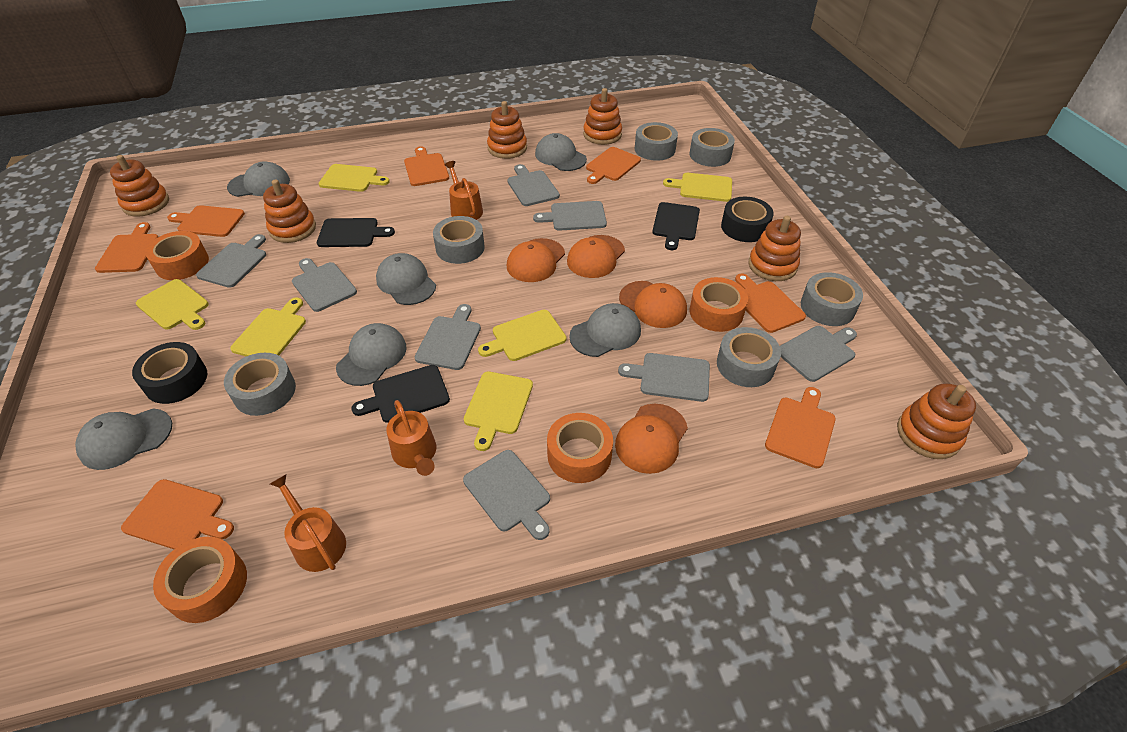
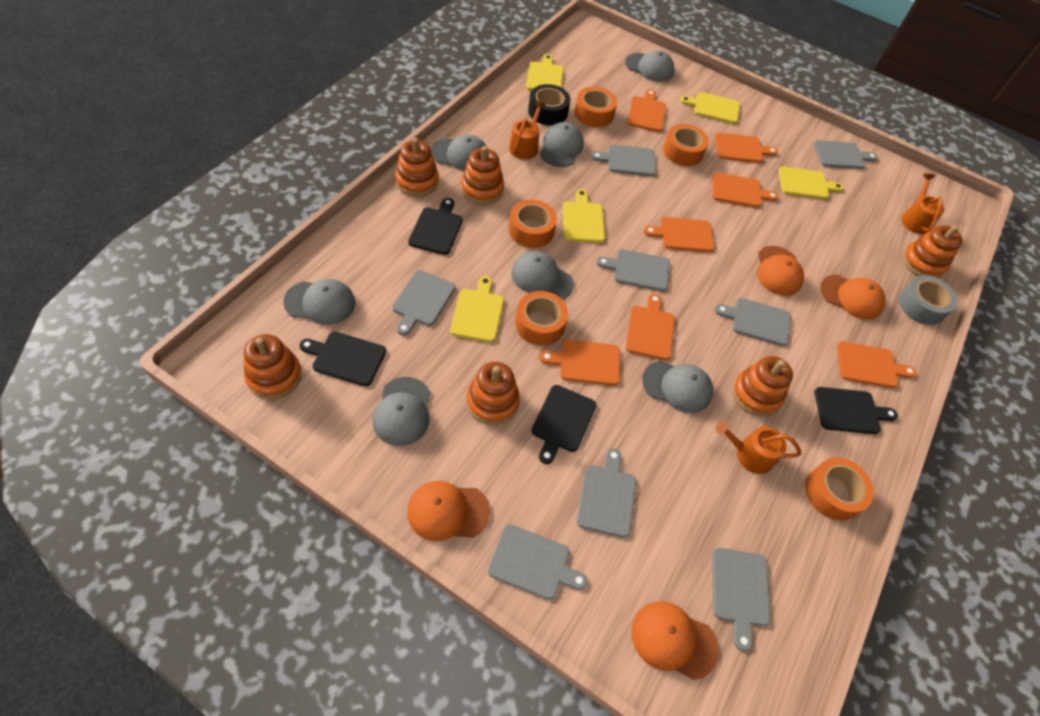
black cutting board: [317,218,395,247] [351,365,450,423] [652,202,700,250] = 3 -> [299,332,386,386] [408,198,463,255] [531,385,596,464] [815,387,898,434] = 4
black tape: [132,342,207,404] [721,197,774,242] = 2 -> [528,84,570,125] = 1
grey cap: [75,409,172,470] [227,161,290,197] [336,323,406,386] [376,253,436,305] [535,133,587,171] [569,303,641,357] = 6 -> [283,279,355,325] [372,377,430,446] [431,135,487,171] [511,251,574,300] [540,122,584,167] [625,50,675,82] [642,361,713,413] = 7
grey tape: [224,353,296,416] [433,216,485,264] [635,122,678,161] [689,128,735,167] [717,327,781,387] [801,272,863,326] = 6 -> [899,275,958,325] = 1
orange tape: [145,231,209,280] [153,537,247,623] [547,413,613,483] [690,277,748,332] = 4 -> [509,199,557,248] [515,291,568,346] [574,86,617,127] [663,124,709,166] [805,457,874,521] = 5
yellow cutting board: [136,279,209,330] [230,298,306,356] [318,164,390,192] [464,371,533,451] [478,310,566,361] [663,173,732,202] = 6 -> [450,276,504,342] [526,54,564,91] [563,189,605,243] [680,92,740,124] [778,166,844,199] = 5

